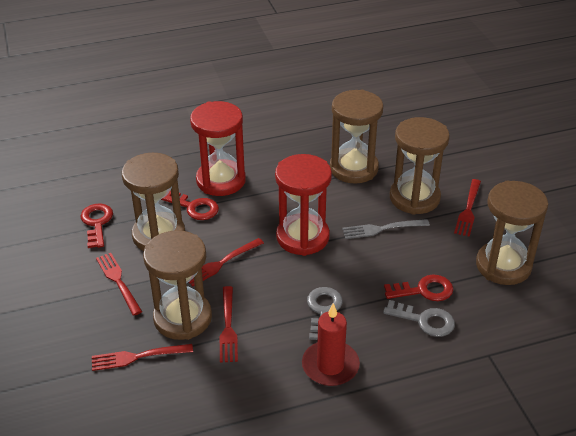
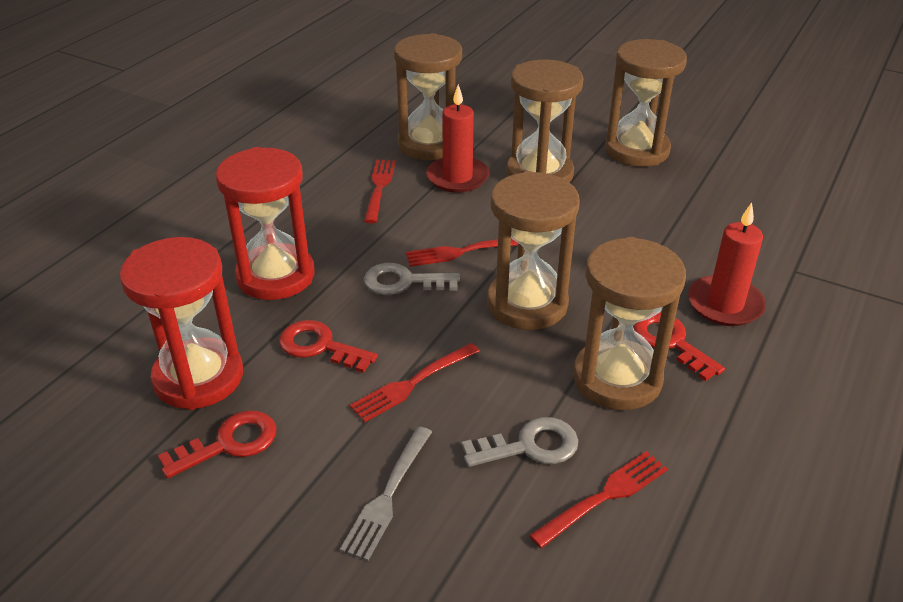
red candle: [302,303,360,386] = 1 -> [426,84,489,193] [688,202,766,326] = 2
red fork: [92,344,193,371] [96,253,142,316] [188,238,264,287] [220,286,238,363] [454,179,481,237] = 5 -> [350,343,480,422] [364,160,396,223] [406,238,518,267] [529,451,668,548] = 4

